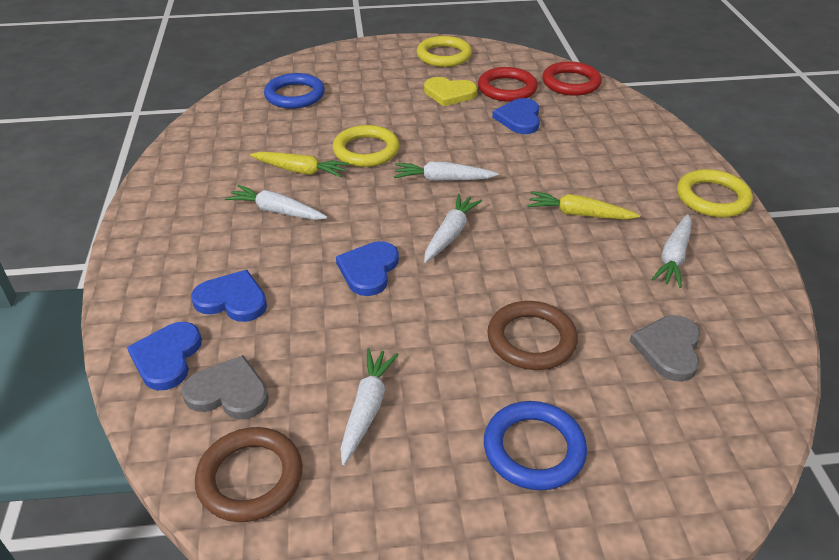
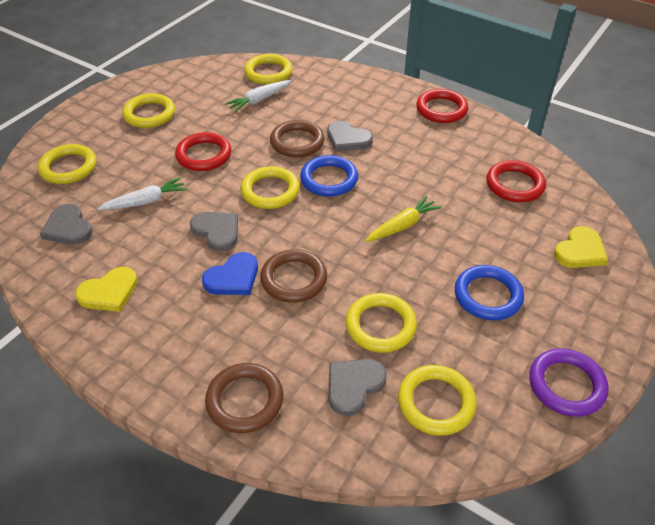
blue heart: [127,322,202,390] [191,270,267,322] [336,241,399,296] [492,98,540,134] = 4 -> [202,252,258,295] = 1
brown ring: [195,427,303,522] [487,301,578,370] = 2 -> [205,363,283,433] [260,249,327,303] [270,120,324,157] = 3
grey heart: [182,355,269,419] [630,315,701,382] = 2 -> [40,204,93,245] [190,212,238,252] [327,121,373,152] [329,359,387,416] = 4
purple ring: none = 0 -> [529,349,609,417] = 1
red ring: [478,67,538,102] [542,61,602,96] = 2 -> [175,132,231,171] [416,89,468,123] [486,160,546,202] = 3
white carrot: [225,185,327,220] [340,348,399,465] [394,162,499,181] [424,194,482,263] [651,214,692,288] = 5 -> [97,177,187,210] [225,80,291,112] = 2
yellow carrot: [250,152,349,177] [527,191,640,219] = 2 -> [365,196,441,242] = 1
yellow heart: [424,77,477,106] = 1 -> [75,267,138,312] [554,226,608,268] = 2
yellow ring: [332,125,400,167] [417,36,472,67] [677,169,753,218] = 3 -> [38,144,96,184] [122,93,175,128] [241,166,300,209] [244,54,292,85] [345,293,417,353] [398,365,477,436] = 6

